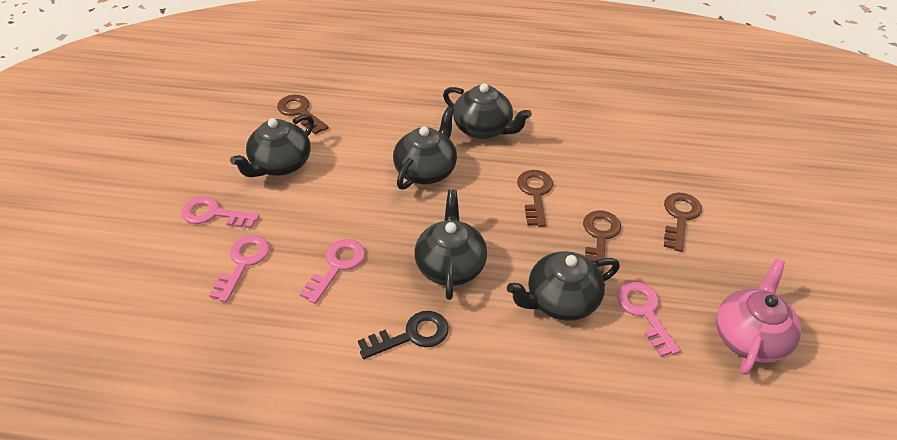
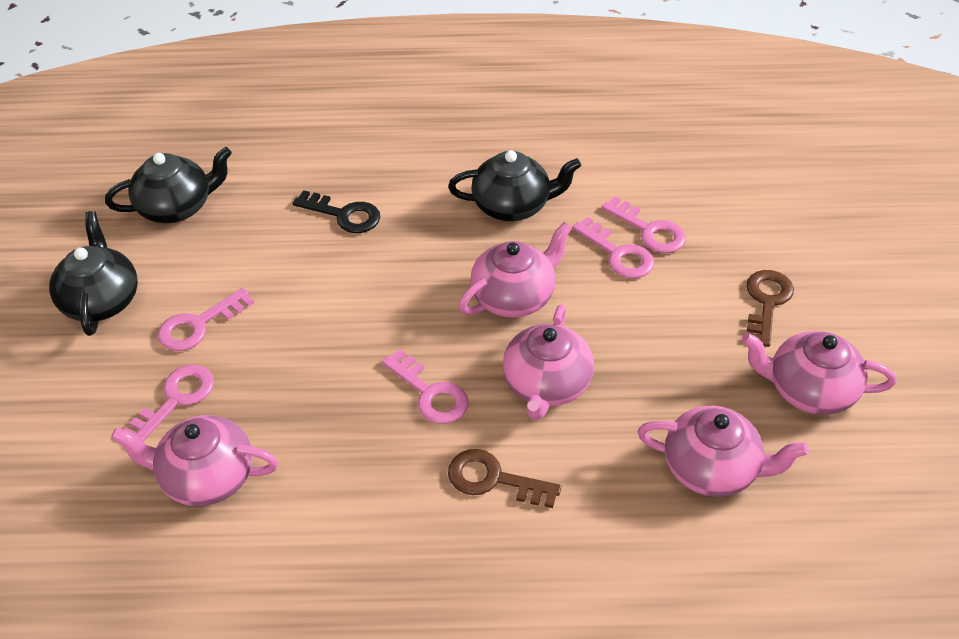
black teapot: [230,114,314,177] [393,106,457,190] [414,189,487,300] [443,83,532,139] [507,251,620,321] = 5 -> [49,211,138,336] [105,147,232,223] [448,150,581,221] = 3
brown key: [277,95,329,135] [517,170,553,227] [583,211,621,274] [664,193,702,252] = 4 -> [448,449,562,508] [746,270,794,347] = 2
pink key: [181,196,260,229] [209,235,270,302] [300,239,365,304] [617,282,680,357] = 4 -> [124,365,214,442] [158,288,254,351] [382,349,469,424] [572,217,654,278] [601,196,686,253] = 5
pink teapot: [716,259,801,375] = 1 -> [111,415,278,506] [459,222,572,318] [503,304,594,420] [638,406,809,497] [742,331,896,415] = 5

